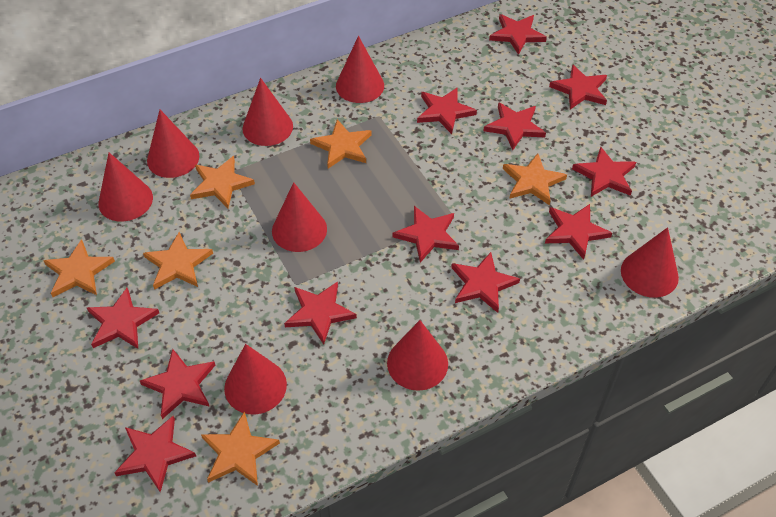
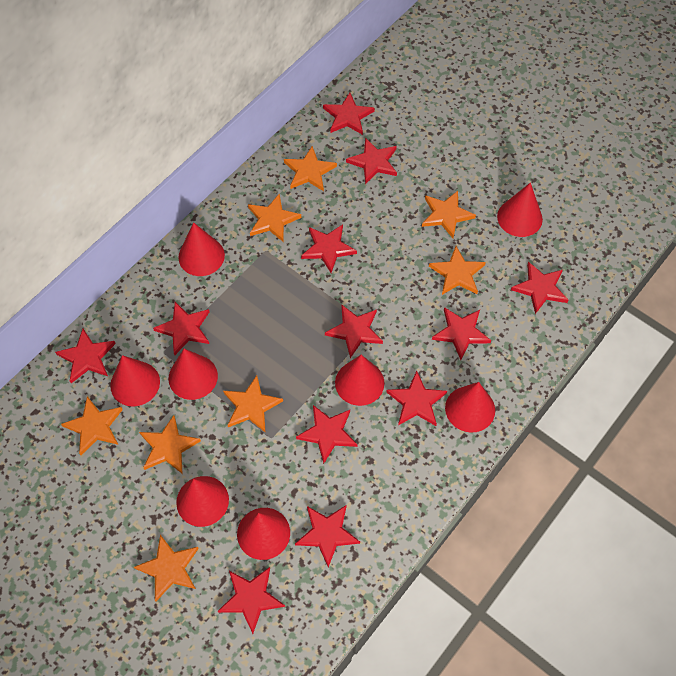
orange star: [43,239,115,297] [143,232,213,290] [190,156,255,208] [201,411,280,486] [310,119,372,168] [503,153,567,205] = 6 -> [61,396,123,455] [134,535,199,602] [139,415,201,474] [223,376,283,432] [248,194,301,242] [284,146,337,191] [422,191,476,238] [429,246,486,295] = 8

